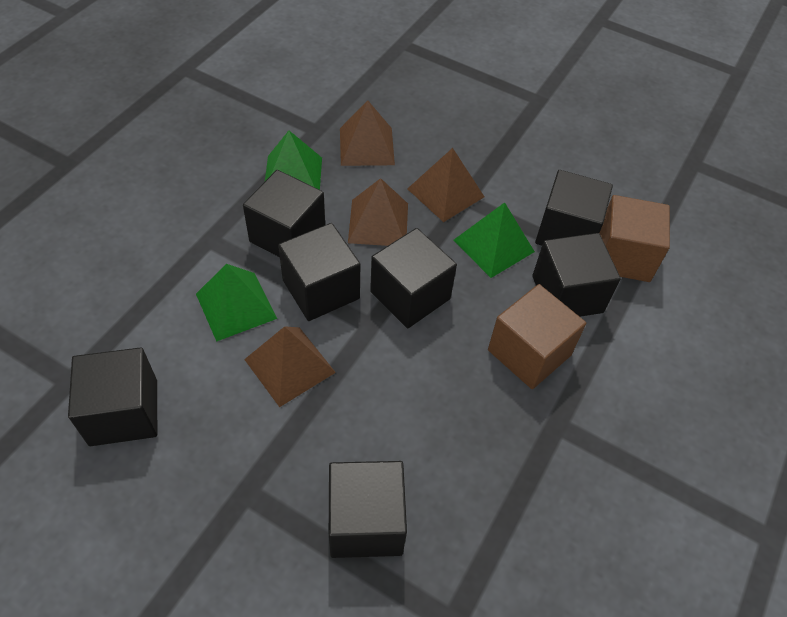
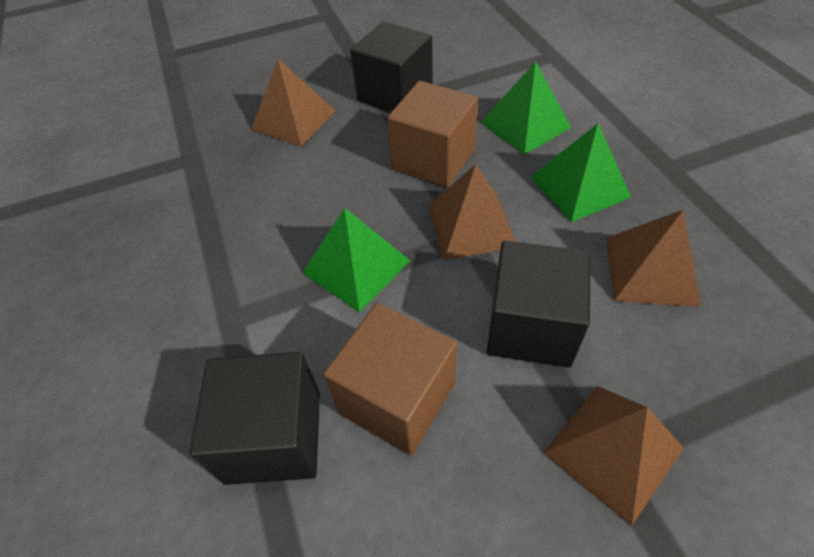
black cube: [68,347,157,446] [243,170,325,257] [278,223,360,321] [329,461,407,558] [370,228,457,328] [532,233,621,317] [535,170,613,246] = 7 -> [190,352,320,485] [350,21,433,112] [487,241,590,368] = 3

